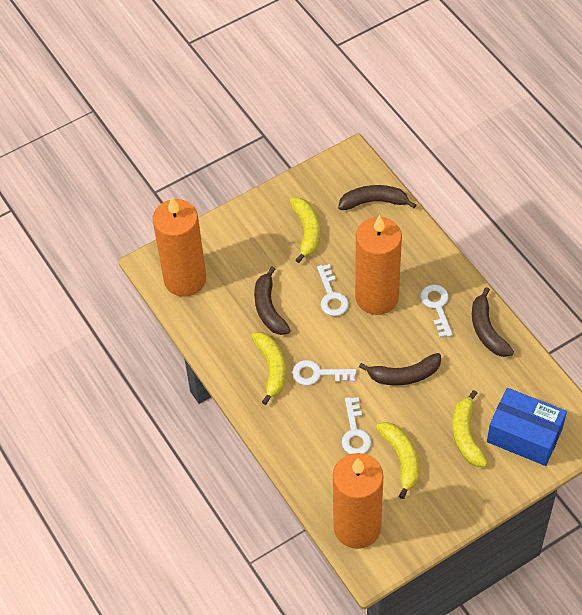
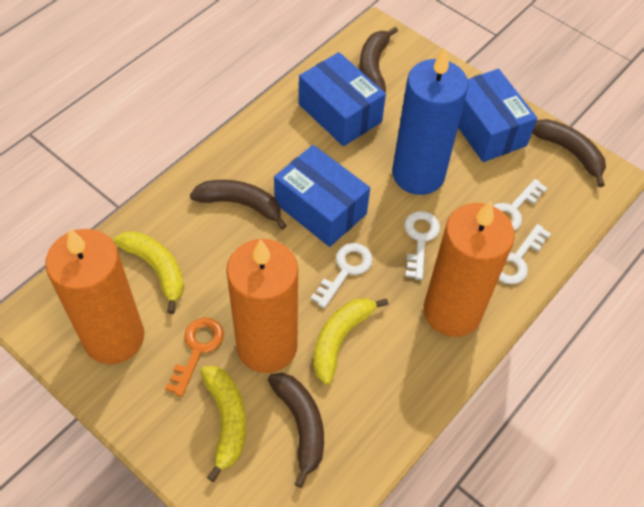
blue box: [487,388,567,466] = 1 -> [274,145,370,247] [299,52,386,146] [458,69,537,162] = 3
blue candle: none = 0 -> [392,48,469,195] = 1
orange key: none = 0 -> [165,317,224,397] = 1
yellow banana: [251,332,286,405] [290,198,320,263] [376,422,419,499] [452,390,488,467] = 4 -> [114,231,184,314] [200,366,246,482] [313,298,388,385] = 3

